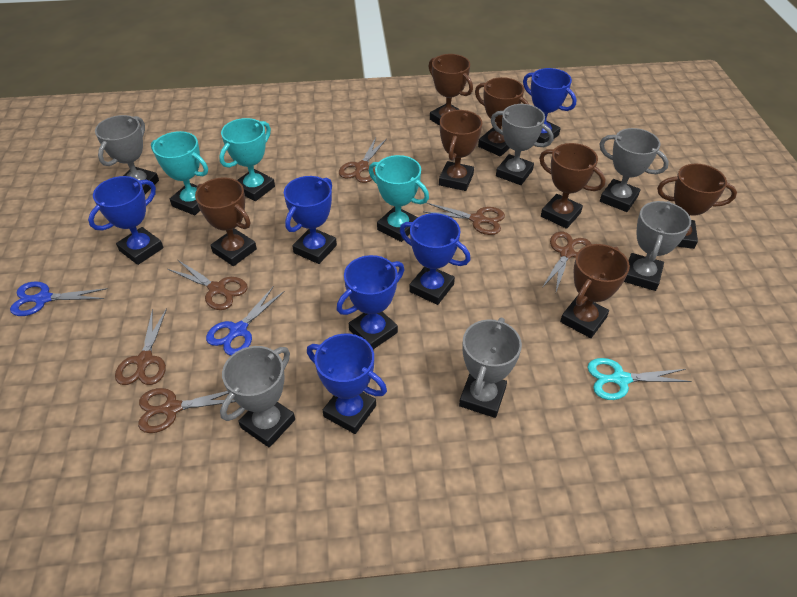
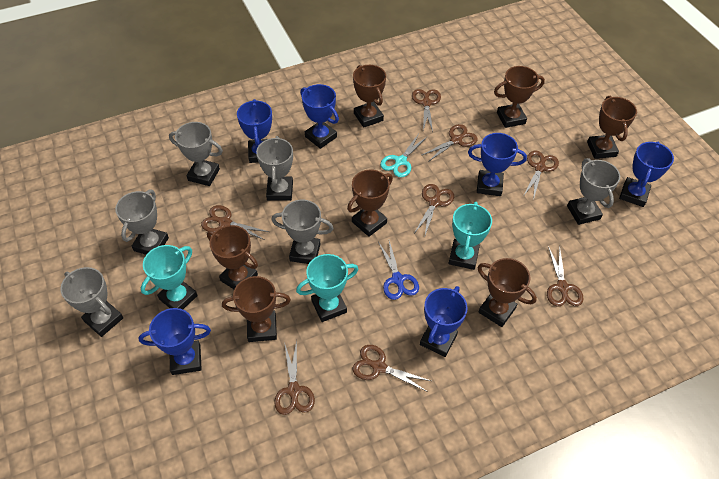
blue scissors: [10,281,108,316] [206,286,285,356] = 2 -> [378,241,419,300] = 1
brown scissors: [115,308,167,385] [138,388,235,433] [168,260,248,310] [339,138,386,183] [424,203,505,235] [542,232,591,292] = 6 -> [201,205,269,240] [274,340,315,415] [353,345,431,392] [412,89,441,132] [415,184,454,238] [422,124,478,162] [524,151,559,200] [547,246,584,306] = 8

